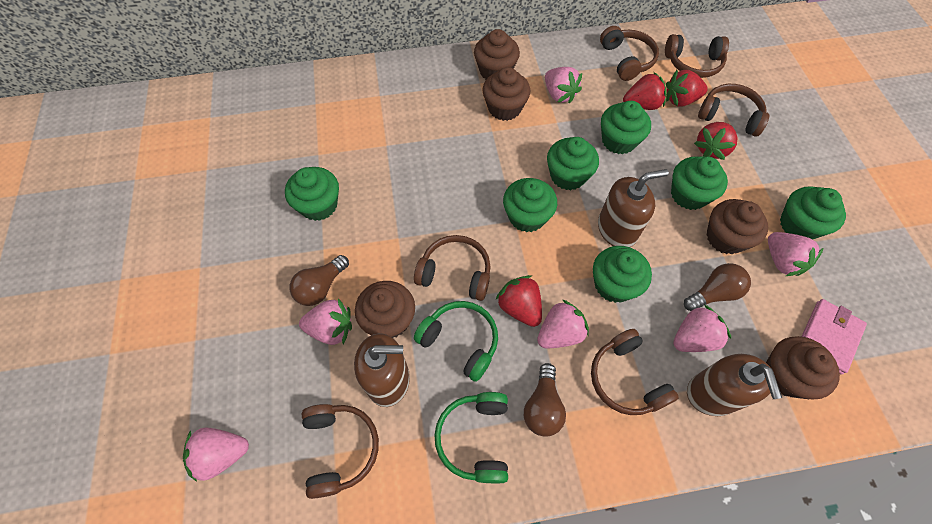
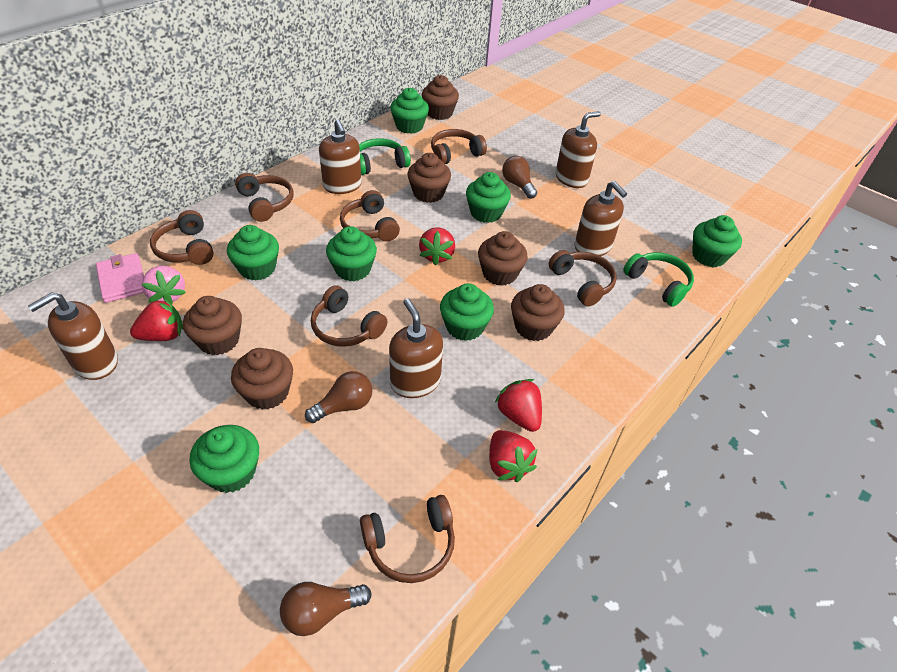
brown cupcake: [355,281,415,338] [474,29,520,80] [482,67,530,121] [707,199,768,254] [766,336,840,399] = 5 -> [183,296,242,355] [231,348,293,410] [407,153,451,203] [422,75,459,120] [478,231,528,286] [511,284,565,341] = 6
brown headphones: [302,404,379,499] [414,235,491,301] [591,329,679,415] [600,26,659,81] [665,34,729,78] [698,84,769,137] = 6 -> [150,210,214,265] [235,173,294,222] [311,285,387,347] [340,190,400,241] [360,495,455,583] [431,129,487,164] [549,250,616,307] = 7
brown soap dispenser: [354,333,410,407] [598,169,669,247] [687,354,782,416] = 3 -> [28,292,118,380] [319,119,362,194] [389,299,443,398] [556,111,601,188] [574,181,627,256] = 5
pink strawberry: [183,428,249,482] [299,299,352,345] [537,300,589,348] [545,67,582,104] [673,305,731,352] [768,232,823,276] = 6 -> [141,265,186,304] = 1

